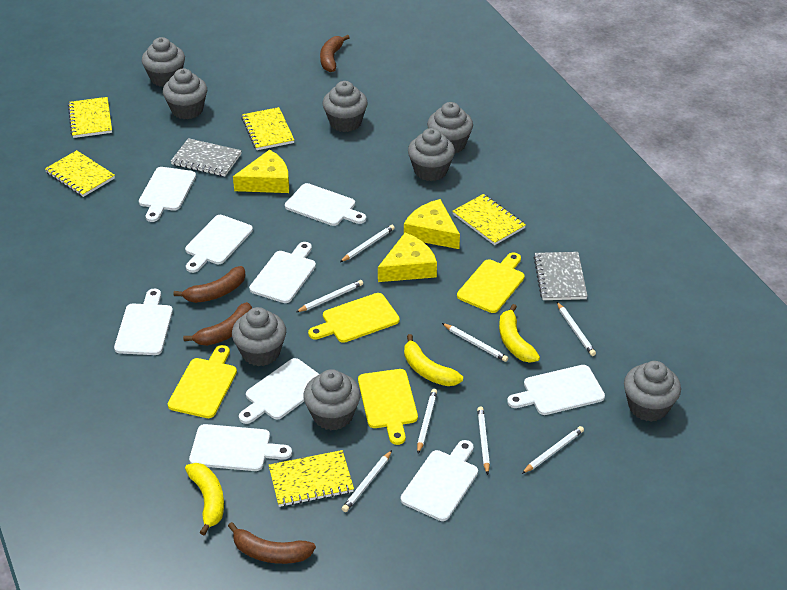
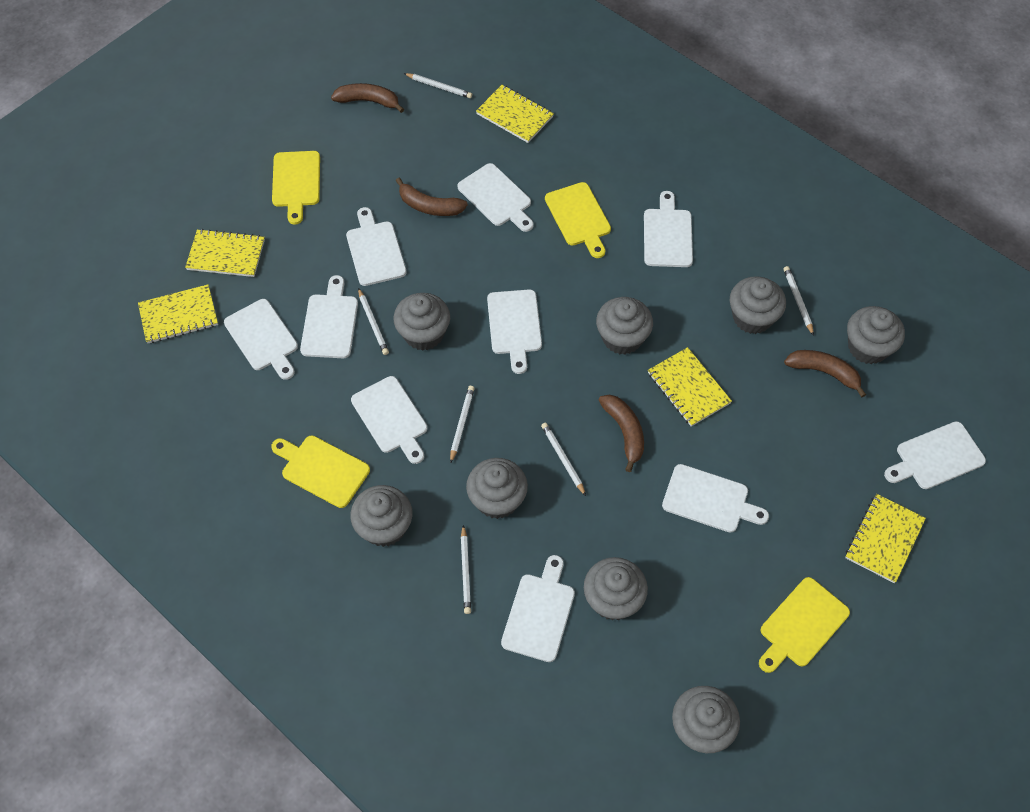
grey notebook: [171,138,242,176] [534,252,587,300] = 2 -> none = 0
white cutting board: [114,289,173,355] [139,167,196,222] [185,215,253,273] [189,424,292,471] [239,358,319,424] [249,242,316,303] [285,183,366,226] [401,440,478,521] [507,365,605,415] = 9 -> [224,299,298,380] [300,275,358,358] [346,207,407,286] [351,376,427,464] [458,163,534,232] [487,289,542,374] [501,555,575,662] [644,191,693,267] [662,464,769,533] [884,421,986,489] = 10
white pencil: [296,280,363,312] [340,225,395,262] [342,450,392,512] [417,389,437,454] [442,323,508,362] [477,406,490,475] [522,426,584,474] [557,302,596,356] = 8 -> [358,288,389,355] [404,73,472,98] [450,386,475,463] [461,525,471,614] [541,423,586,496] [783,266,814,336] = 6
yellow banana: [185,463,224,535] [404,334,463,386] [499,304,540,363] = 3 -> none = 0
yellow cheese: [233,150,289,193] [378,233,437,282] [404,199,460,249] = 3 -> none = 0

